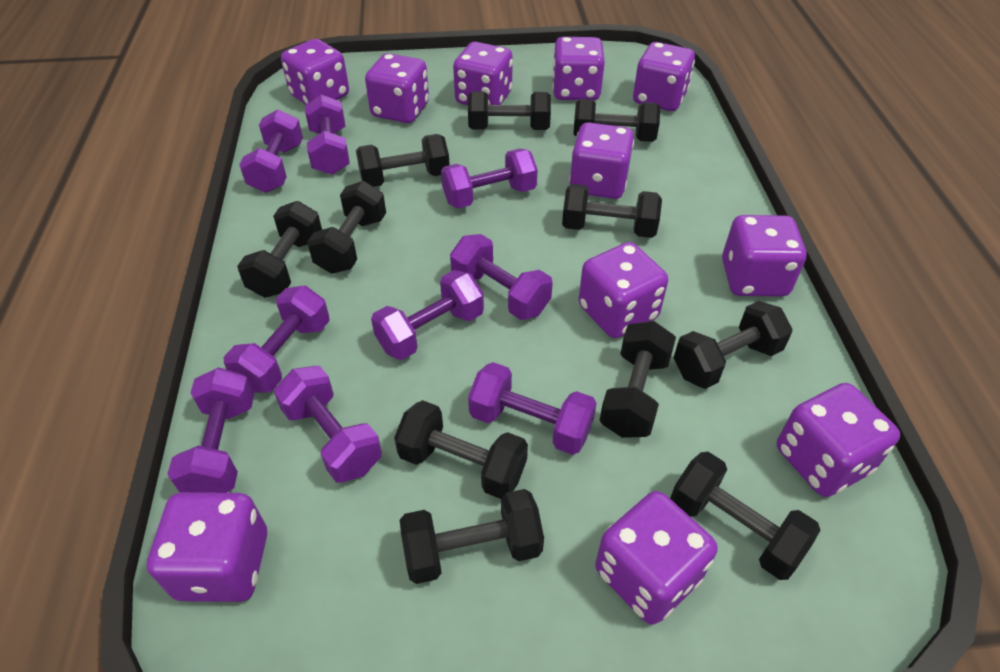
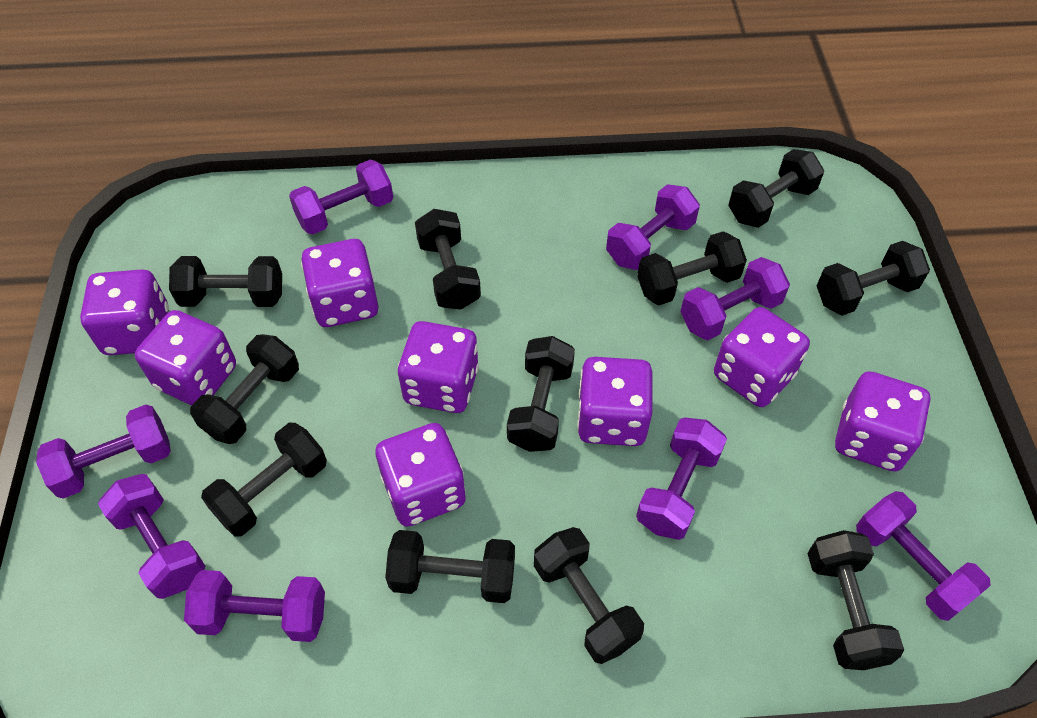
purple dice: [147,492,267,602] [281,39,349,105] [365,53,429,123] [453,42,513,105] [552,37,605,101] [569,122,634,199] [579,242,668,338] [595,491,717,625] [633,42,695,111] [722,215,806,297] [777,383,900,497] = 11 -> [80,269,169,355] [135,310,236,405] [301,239,378,327] [375,423,466,527] [398,321,479,413] [577,357,653,446] [714,307,810,407] [835,371,930,471] = 8
purple dumbbell: [168,367,254,493] [224,286,330,393] [239,109,303,193] [274,366,382,483] [305,95,350,175] [371,270,484,360] [441,149,538,208] [450,234,553,320] [468,362,597,455] = 9 -> [36,405,171,499] [98,474,205,599] [184,570,325,642] [289,159,393,235] [606,184,700,270] [636,418,727,540] [680,257,790,340] [856,491,991,621] = 8

